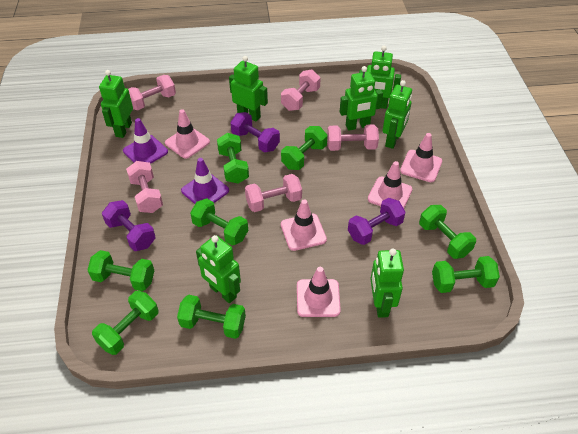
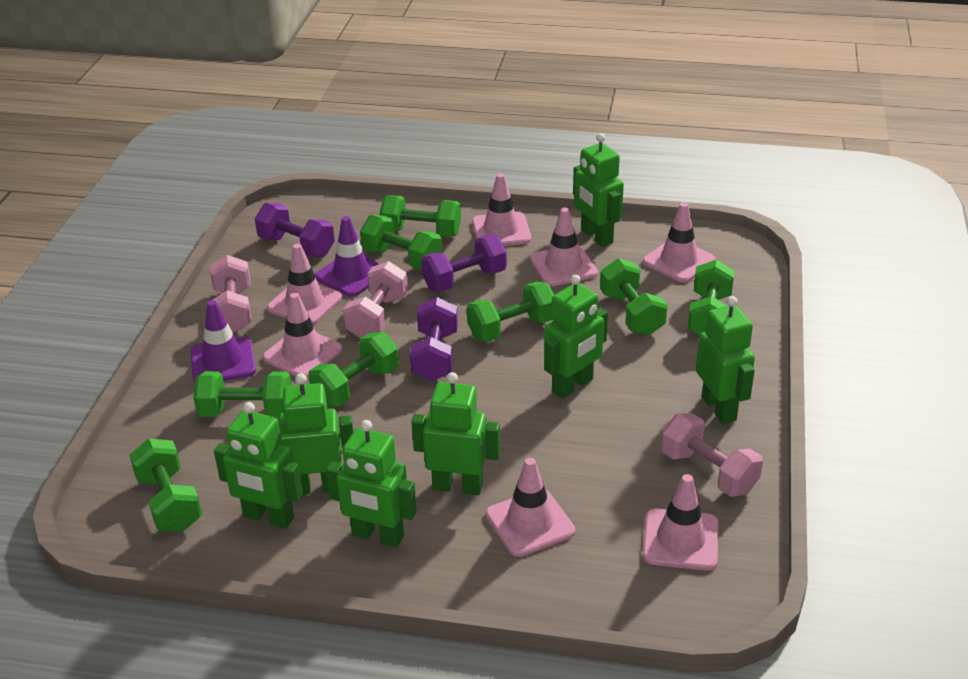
pink dumbbell: [126,161,163,213] [128,75,176,110] [245,174,302,212] [281,69,321,111] [327,124,379,151] = 5 -> [210,255,251,333] [343,261,408,338] [661,413,763,497] = 3
pink traffic cone: [165,109,210,159] [281,199,327,251] [297,267,341,317] [368,161,412,208] [400,133,442,182] = 5 -> [263,293,342,378] [267,244,342,325] [472,173,531,246] [486,458,575,557] [530,208,598,286] [643,202,716,283] [643,474,719,571] = 7

